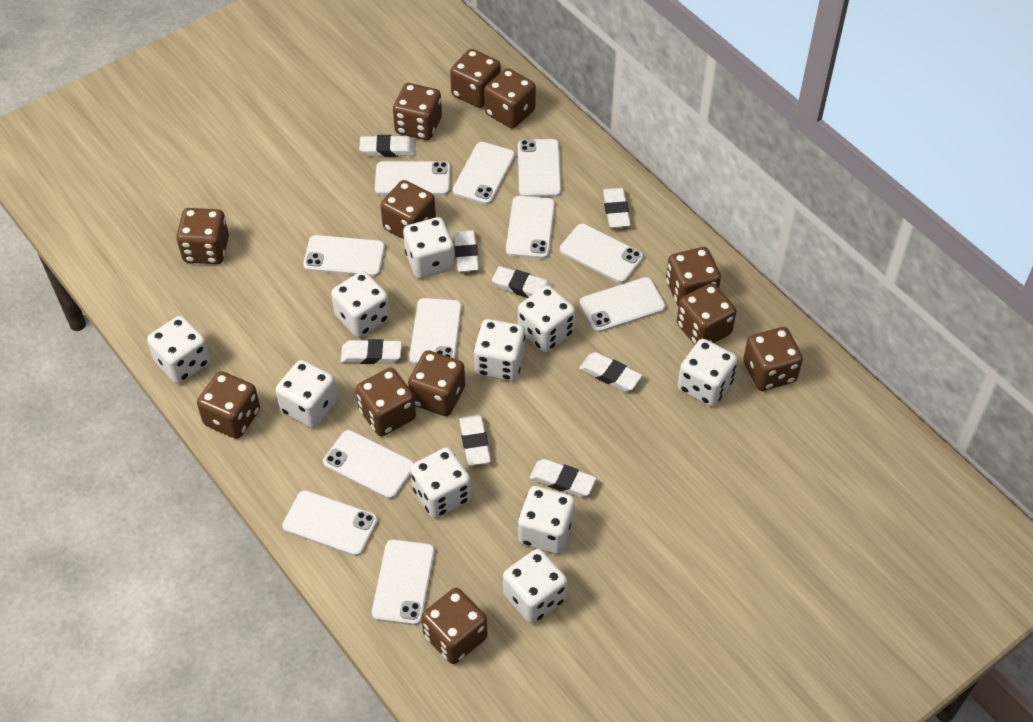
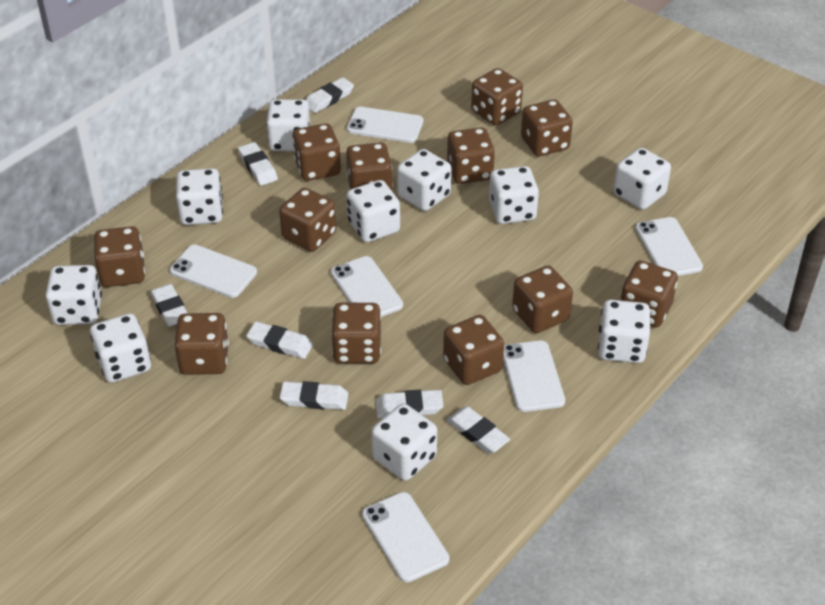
white eraser: [341,339,402,364] [359,135,416,157] [454,230,479,272] [459,415,491,466] [492,266,553,298] [529,459,596,497] [579,352,642,392] [603,188,631,228] = 8 -> [150,284,187,327] [238,142,278,186] [246,321,313,359] [280,381,348,410] [306,77,354,113] [376,390,444,418] [446,406,510,454] = 7
white phone: [282,490,378,556] [303,235,385,277] [323,430,414,499] [372,539,435,625] [375,161,451,195] [409,298,462,365] [453,142,515,205] [506,196,555,259] [518,139,561,197] [560,224,643,283] [579,277,666,332] = 11 -> [170,245,257,298] [331,256,403,317] [347,107,423,143] [362,492,449,582] [503,340,565,412] [635,217,703,276] = 6

